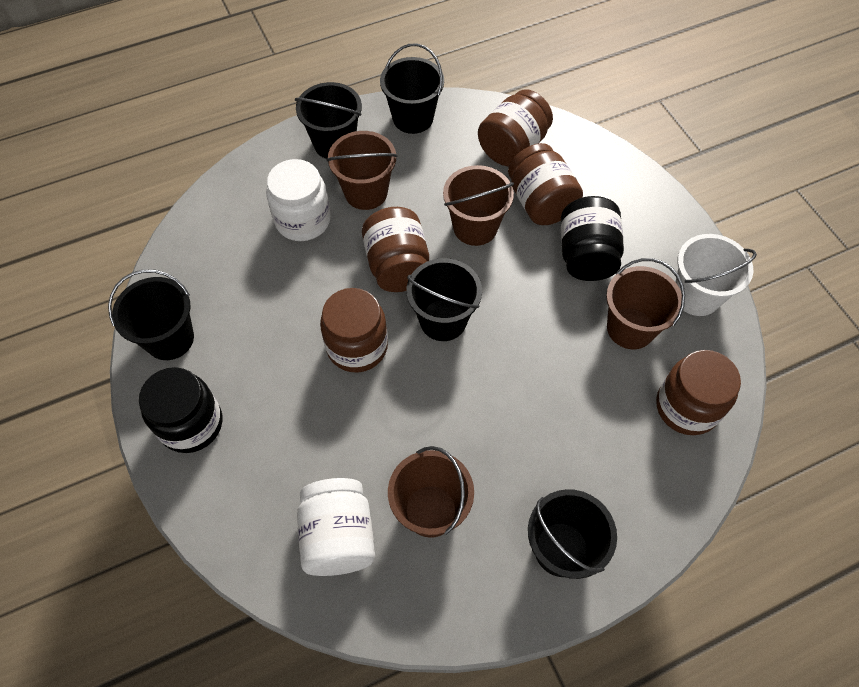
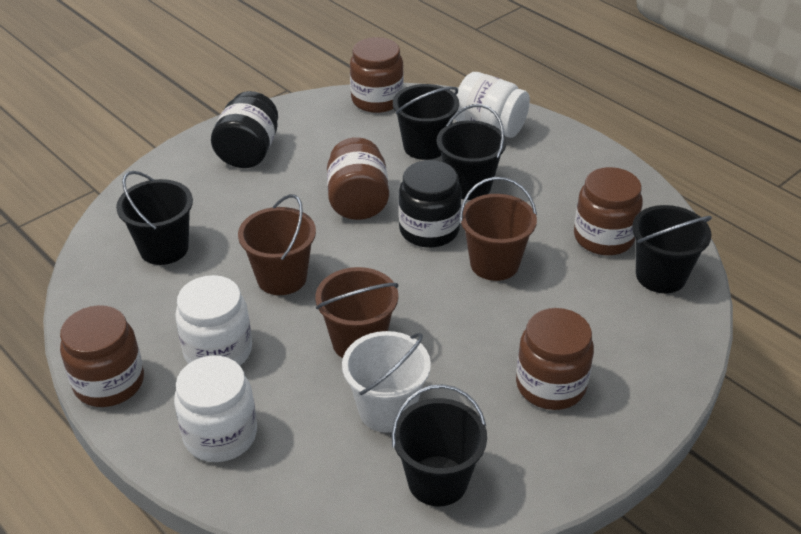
brown bucket: [327,131,398,210] [388,446,474,538] [443,165,514,246] [606,258,685,349] = 4 -> [238,194,316,295] [315,267,399,358] [459,177,537,281] = 3
white jar: [266,159,331,241] [297,478,375,576] = 2 -> [174,356,257,462] [175,275,252,365] [455,72,530,138] = 3

